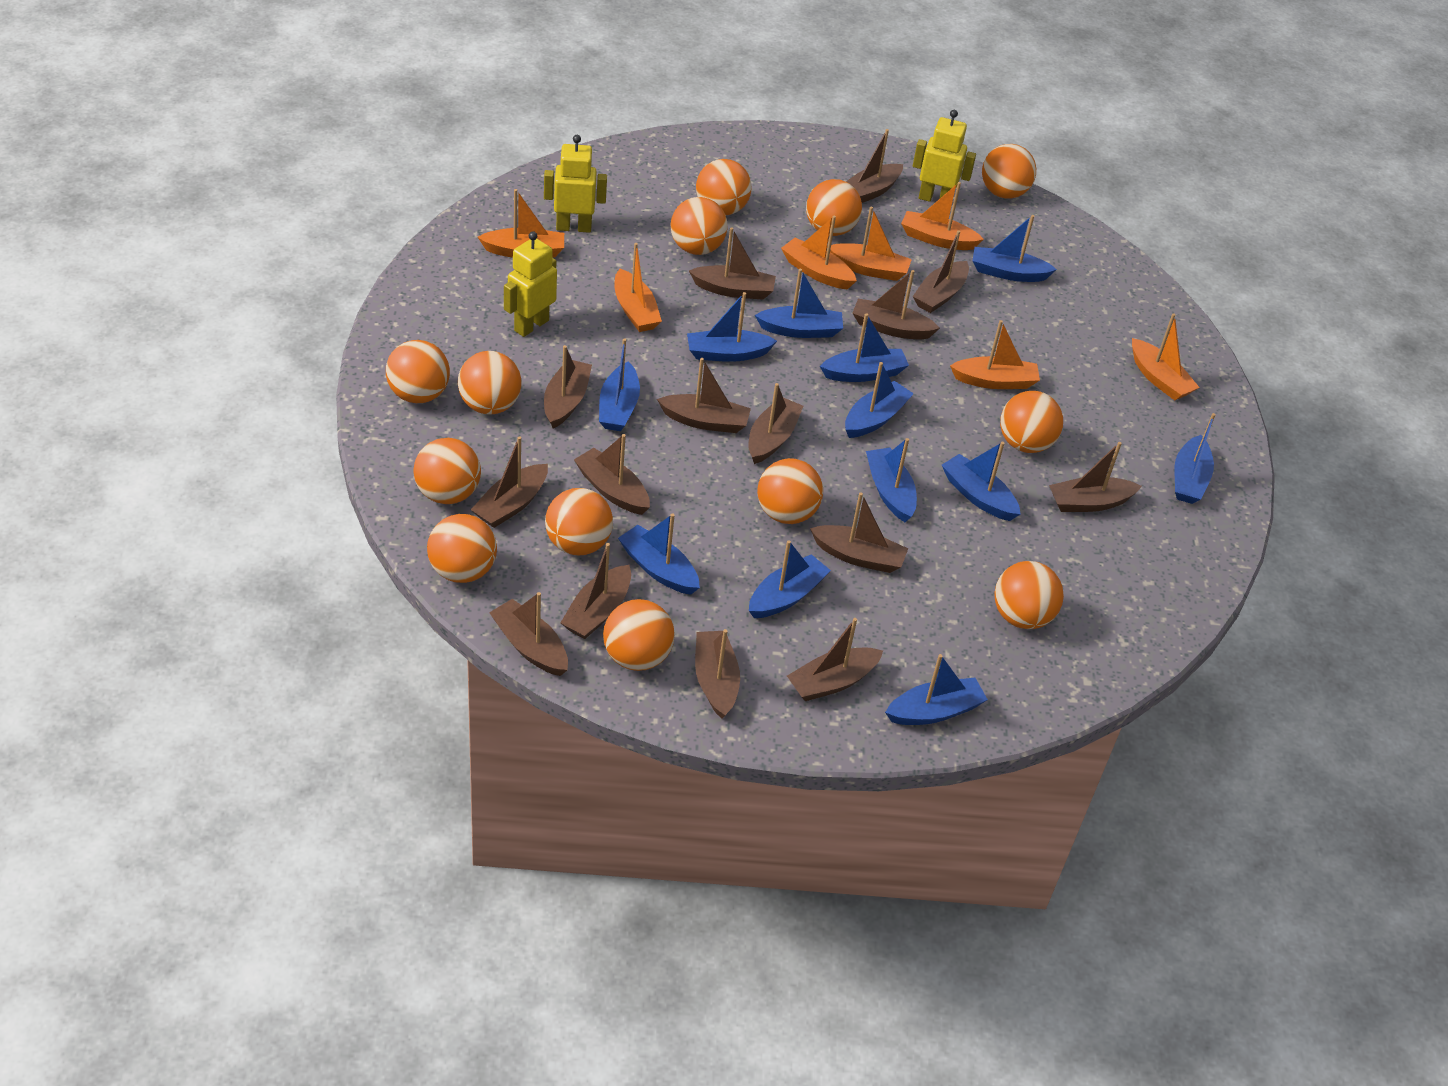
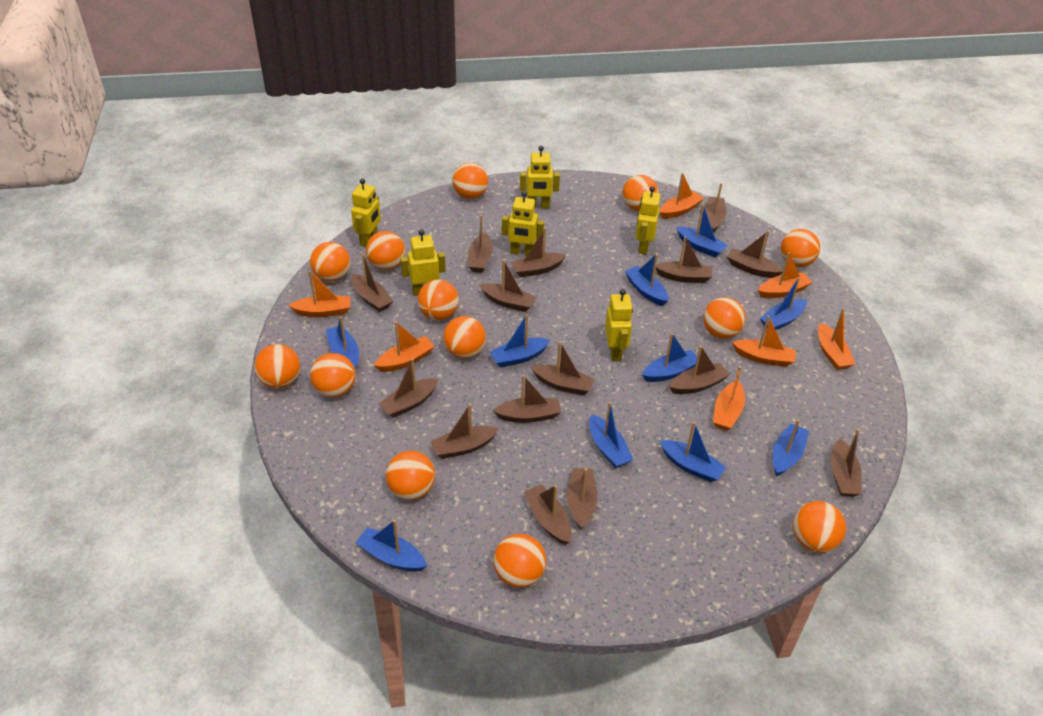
blue boat: [599,338,640,431] [618,513,700,595] [687,292,777,362] [749,540,831,618] [755,269,843,338] [820,313,909,382] [845,362,914,438] [866,438,917,522] [885,654,988,725] [942,442,1020,521] [973,215,1057,282] [1175,413,1216,504] = 12 -> [326,316,359,369] [356,520,427,572] [490,314,550,367] [589,402,634,468] [625,254,668,306] [642,333,697,382] [660,422,726,482] [677,204,728,257] [760,277,807,330] [772,419,809,476] = 10
yellow robot: [504,231,557,337] [544,135,607,233] [913,110,976,202] = 3 -> [351,178,381,247] [401,229,446,296] [502,191,544,256] [520,146,560,209] [605,289,633,361] [635,186,660,255] = 6

